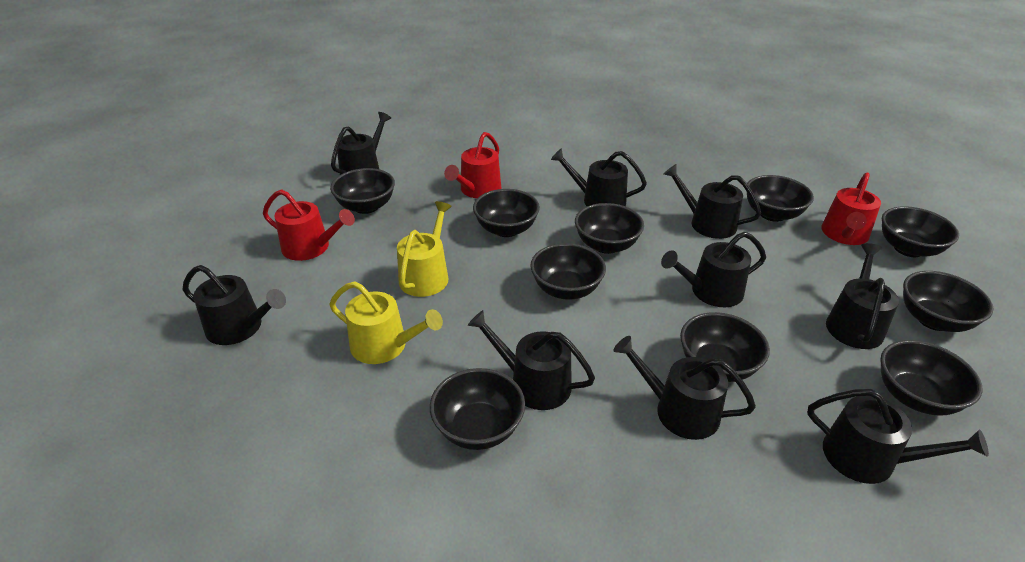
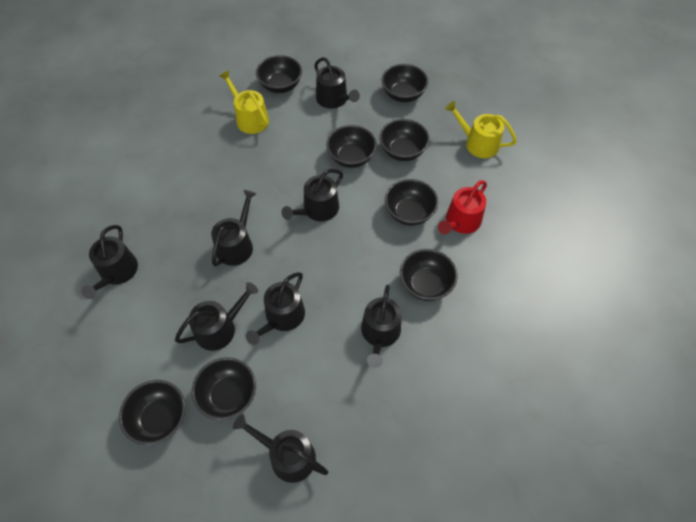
black bowl: [330,168,395,214] [430,368,525,450] [473,189,540,237] [530,243,606,300] [575,203,644,254] [680,312,770,382] [747,175,814,222] [880,340,982,416] [882,206,959,257] [903,271,994,332] = 10 -> [119,380,186,445] [192,357,256,420] [256,55,302,93] [326,125,377,168] [379,119,430,161] [381,64,428,102] [385,179,438,226] [400,249,458,301] = 8
black watering can: [183,265,286,345] [331,112,391,175] [468,310,595,410] [551,148,647,206] [614,336,756,440] [661,232,766,307] [664,164,761,239] [807,389,989,484] [826,243,899,349] = 9 -> [81,225,138,299] [175,282,258,351] [211,190,257,267] [233,414,328,483] [246,272,305,345] [282,169,343,221] [314,57,360,109] [361,285,401,368] = 8
red watering can: [263,189,355,261] [444,132,501,198] [821,173,881,245] = 3 -> [438,180,487,234] = 1

